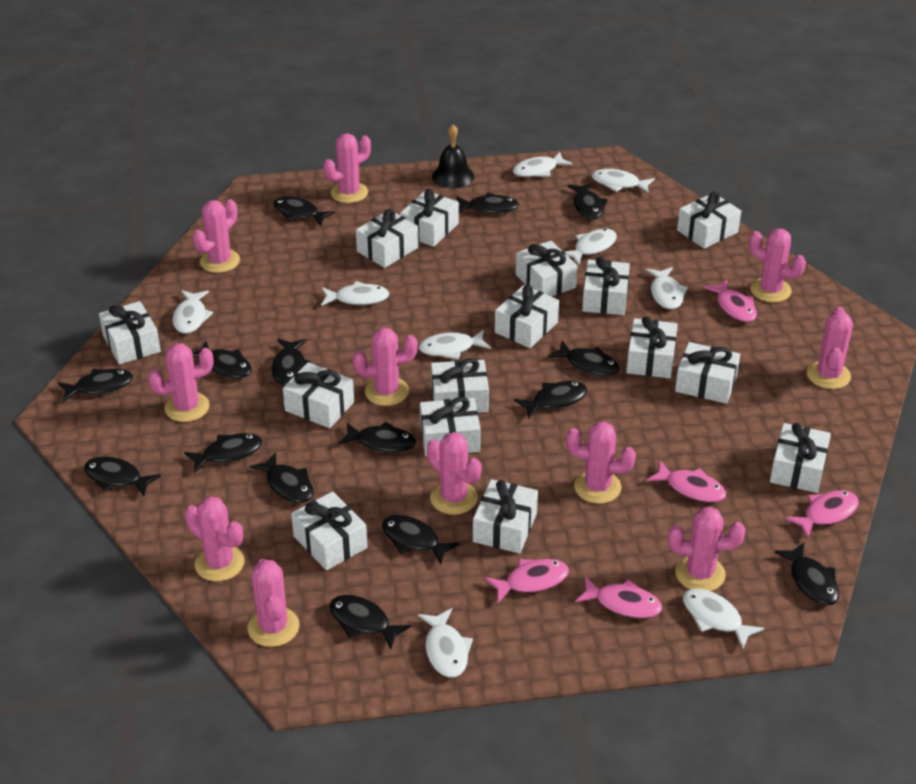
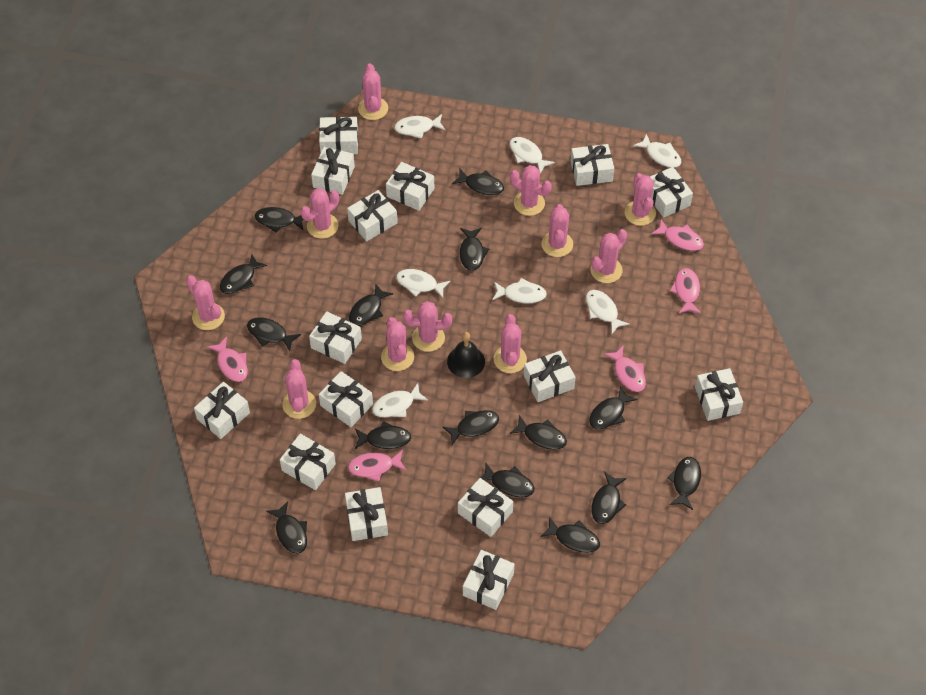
white fish: [173,290,213,334] [321,281,389,306] [418,608,473,678] [419,330,491,360] [513,152,573,177] [564,229,617,265] [592,169,655,193] [646,267,688,310] [683,588,764,649] = 9 -> [372,383,428,417] [394,114,445,139] [396,269,451,298] [492,278,547,303] [509,137,555,174] [586,290,630,334] [633,134,681,168] = 7

